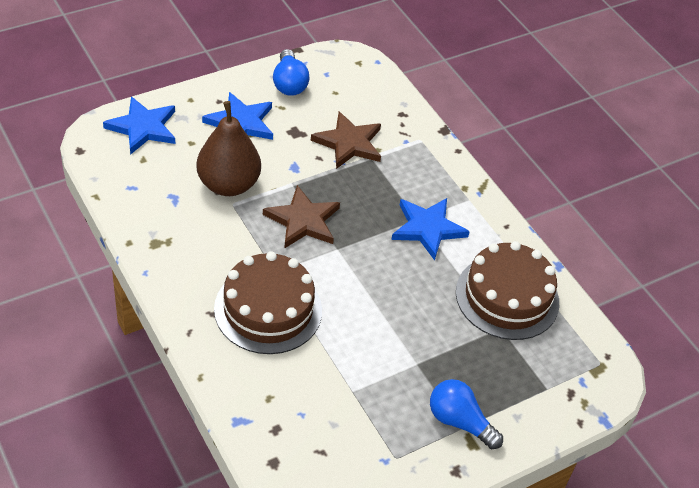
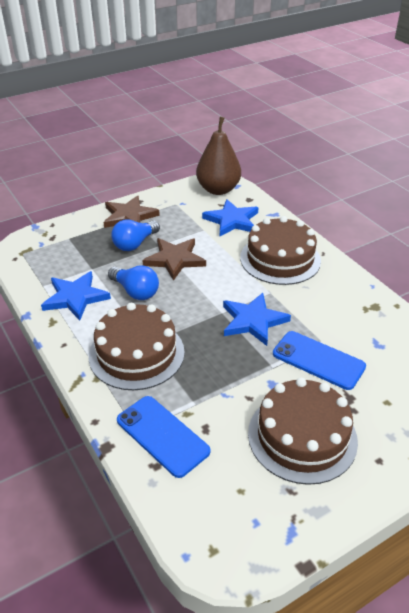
blue phone: none = 0 -> [117,396,211,478] [273,331,366,390] = 2
brown cake: [214,251,322,354] [456,241,559,340] = 2 -> [89,303,185,390] [240,216,321,285] [248,378,358,485] = 3

